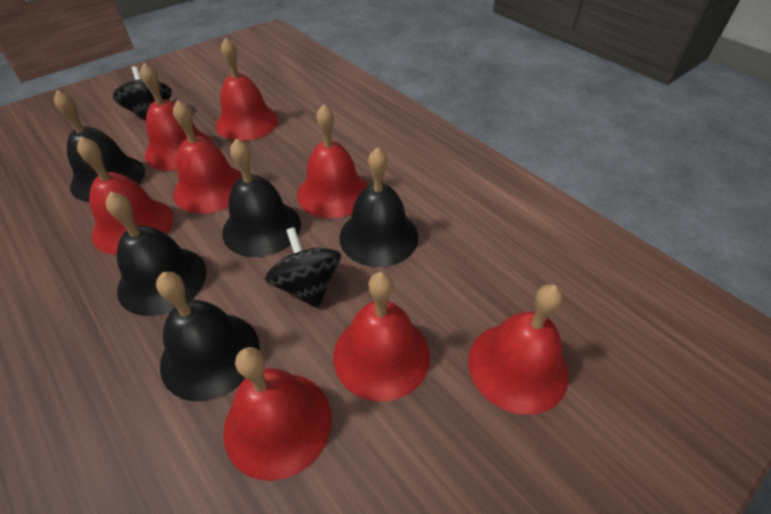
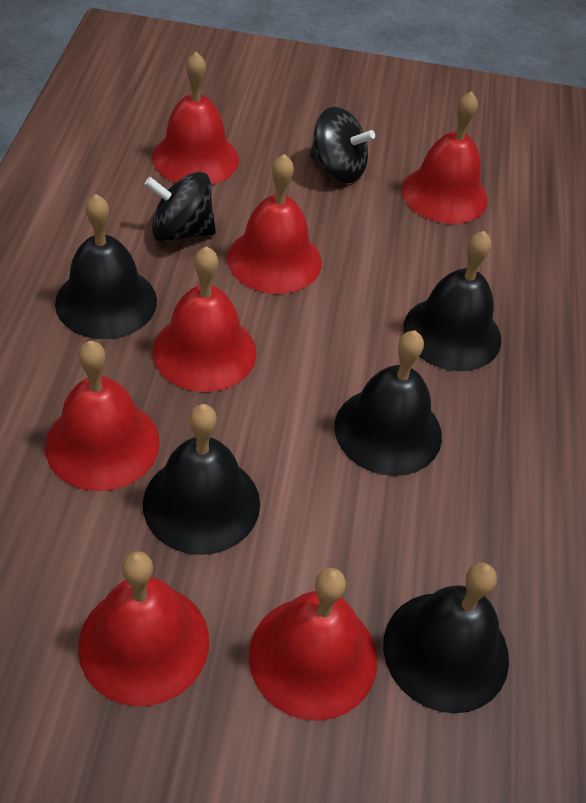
red bell: [77,136,173,255] [140,63,213,171] [173,100,242,214] [216,38,279,141] [223,347,332,481] [297,104,368,218] [333,272,430,402] [468,284,569,415] = 8 -> [45,341,160,491] [78,551,209,706] [152,52,239,185] [153,246,257,392] [227,154,322,294] [249,568,377,721] [402,91,488,224] = 7

